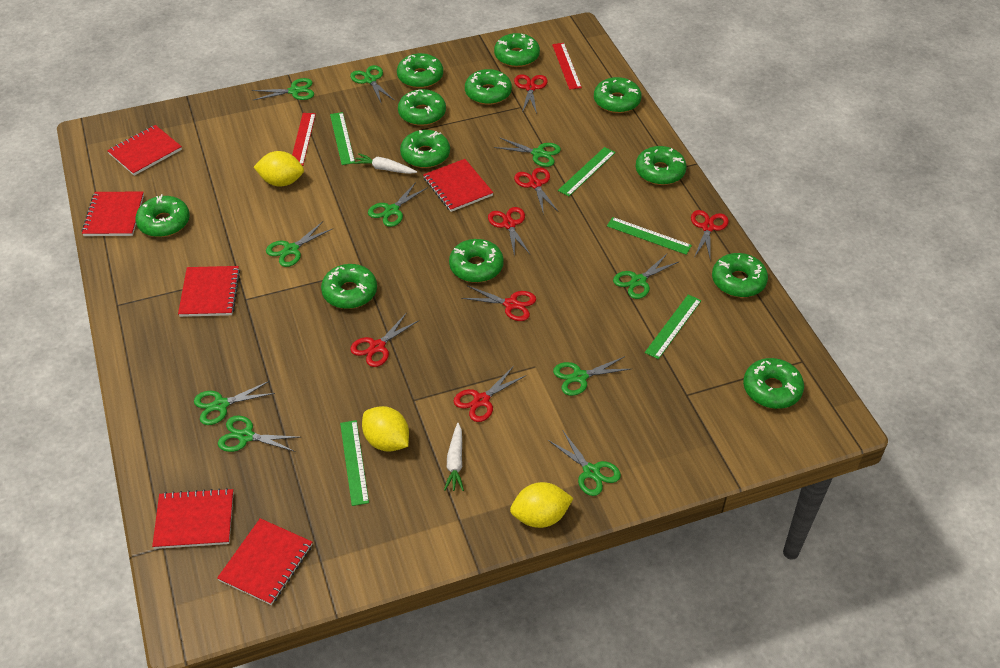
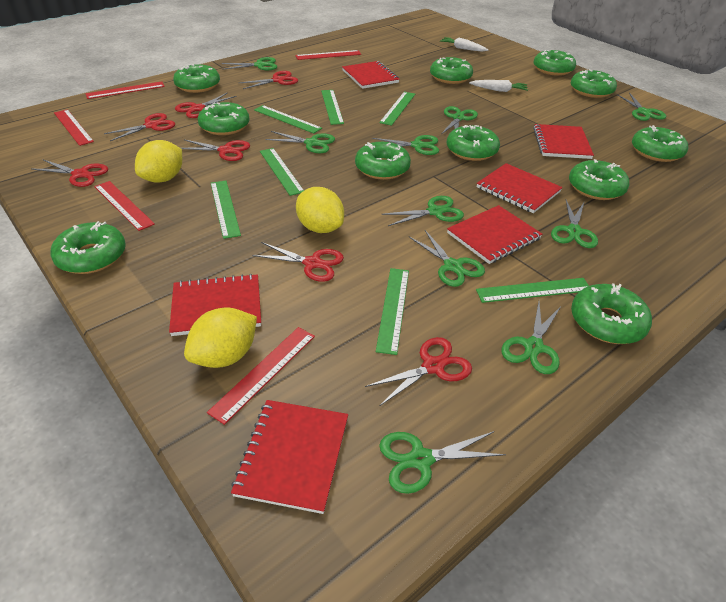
green donut: [135,194,190,237] [321,264,377,309] [397,53,443,88] [398,89,446,126] [400,130,450,168] [449,239,504,283] [465,69,512,105] [494,33,540,67] [594,77,642,113] [636,146,686,185] [712,253,768,297] [743,358,804,409] = 12 -> [50,221,126,274] [173,64,220,93] [198,102,250,135] [355,142,411,180] [430,57,473,84] [447,125,500,161] [534,50,576,76] [569,159,630,200] [571,69,617,98] [571,283,652,344] [632,125,688,162] = 11
green ruler: [330,112,355,165] [340,420,369,506] [558,147,616,196] [607,217,692,255] [645,294,701,359] = 5 -> [211,181,241,239] [254,105,322,134] [260,148,304,196] [321,90,344,125] [376,268,409,355] [379,92,415,126] [476,278,589,303] = 7
red ruler: [292,113,316,166] [552,43,582,90] = 2 -> [54,109,94,146] [86,81,165,99] [94,181,155,231] [207,327,315,425] [296,50,361,60] = 5

